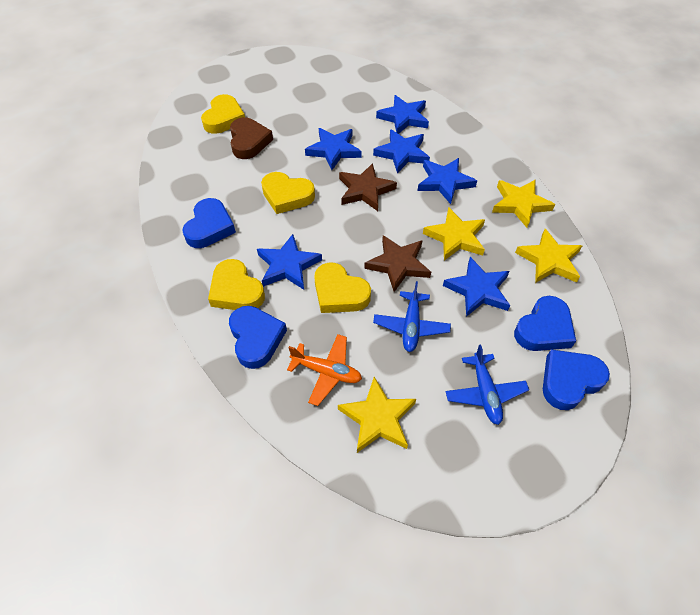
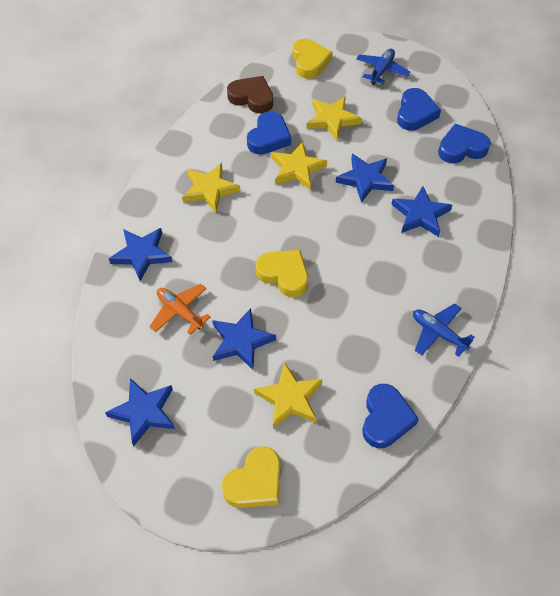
blue star: [257,234,322,290] [305,128,362,170] [373,129,430,173] [376,95,429,134] [418,158,477,204] [443,257,510,317] = 6 -> [105,378,175,446] [109,228,172,281] [213,308,276,370] [336,154,394,203] [391,186,452,237] = 5
brown star: [339,163,397,211] [364,235,431,292] = 2 -> none = 0
yellow heart: [201,94,245,134] [208,259,265,310] [261,172,315,214] [314,263,371,313] = 4 -> [222,446,281,508] [256,250,308,297] [292,39,333,79] = 3

